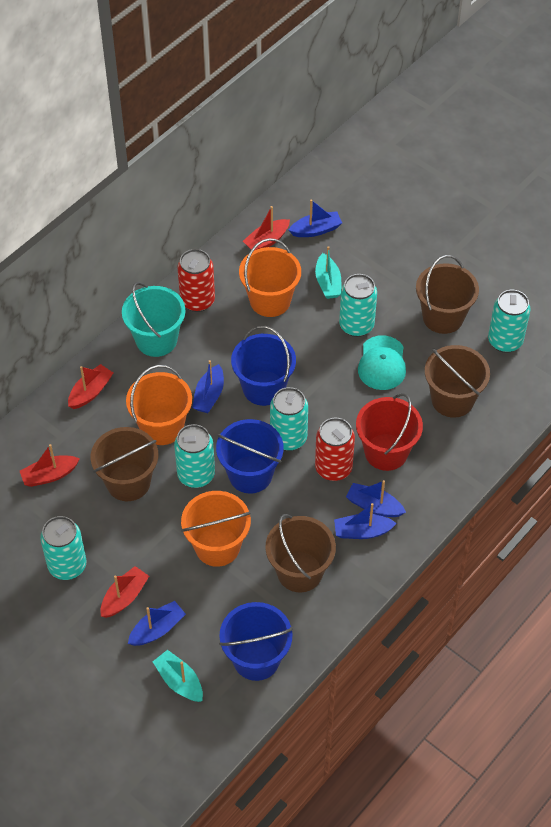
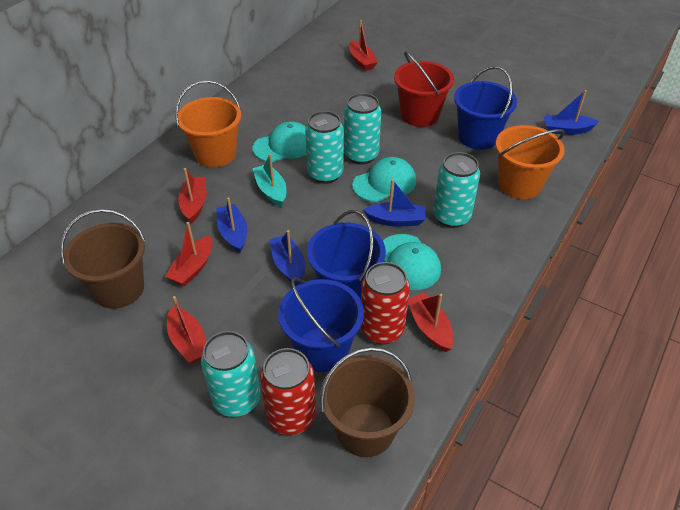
blue boat: [128,601,186,646] [192,360,224,413] [289,199,342,237] [334,503,397,539] [346,480,406,517] = 5 -> [216,197,247,253] [269,230,305,286] [363,179,426,227] [543,90,599,135] = 4
brown bucket: [91,427,158,501] [265,514,336,592] [416,255,479,334] [425,345,490,418] = 4 -> [60,209,145,309] [320,347,415,457] = 2
orange bucket: [126,365,192,445] [181,491,251,567] [239,238,301,317] = 3 -> [175,80,241,167] [496,125,565,199] = 2
red boat: [20,444,80,487] [68,364,113,409] [100,566,149,618] [243,206,290,250] = 4 -> [165,222,213,286] [167,296,206,364] [178,168,206,223] [349,20,378,71] [408,293,454,352] = 5
turquoise boat: [153,650,203,702] [315,246,341,299] = 2 -> [252,154,286,207] = 1
turquoise bucket: [122,282,185,357] = 1 -> none = 0
turquoise can: [40,516,87,580] [174,424,215,488] [270,387,308,451] [339,274,377,337] [488,290,531,353] = 5 -> [201,331,261,417] [305,111,344,184] [344,93,381,164] [433,152,480,228] = 4
turquoise cap: [358,335,406,390] = 1 -> [252,122,306,162] [352,157,416,202] [383,234,441,290] = 3

